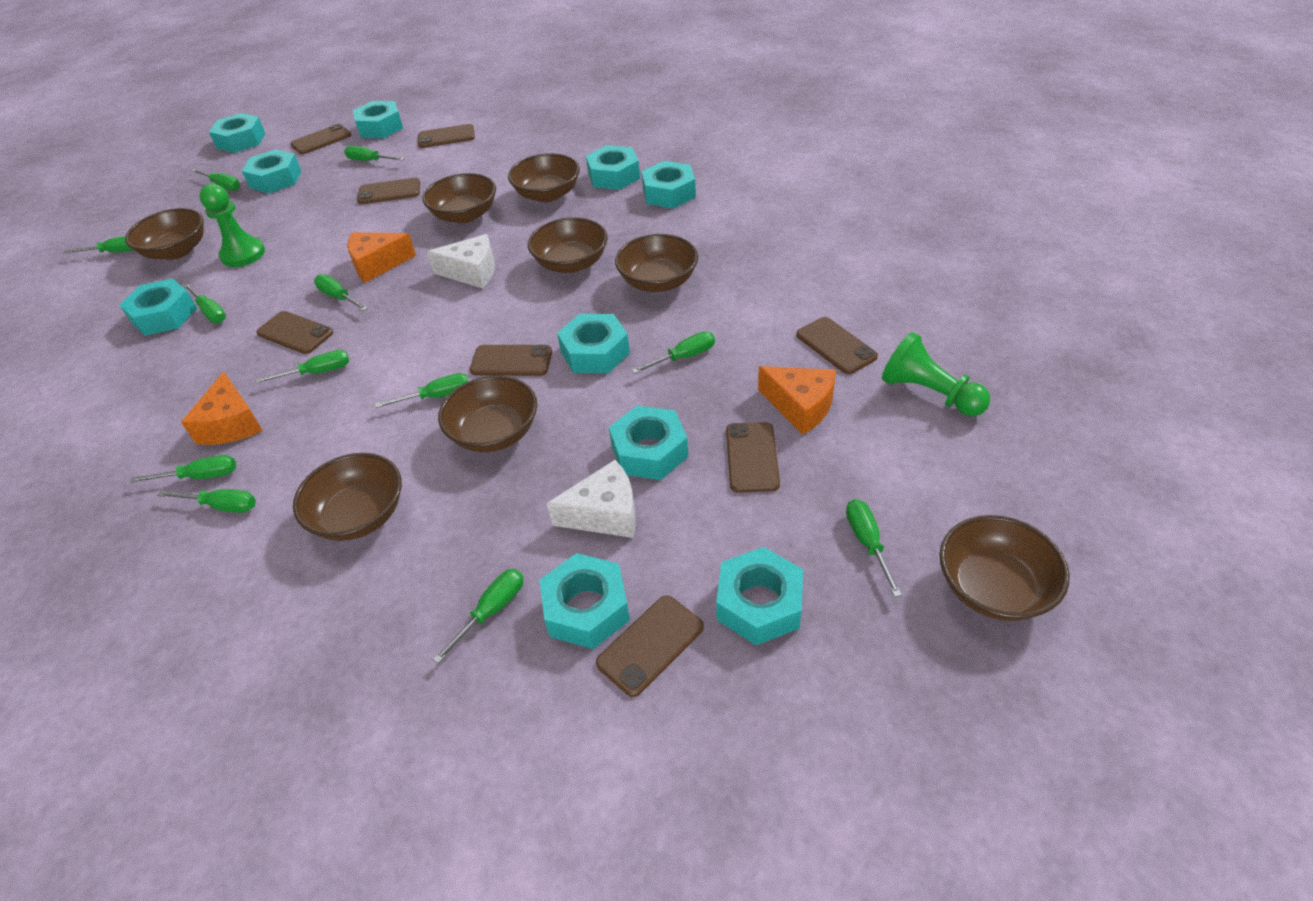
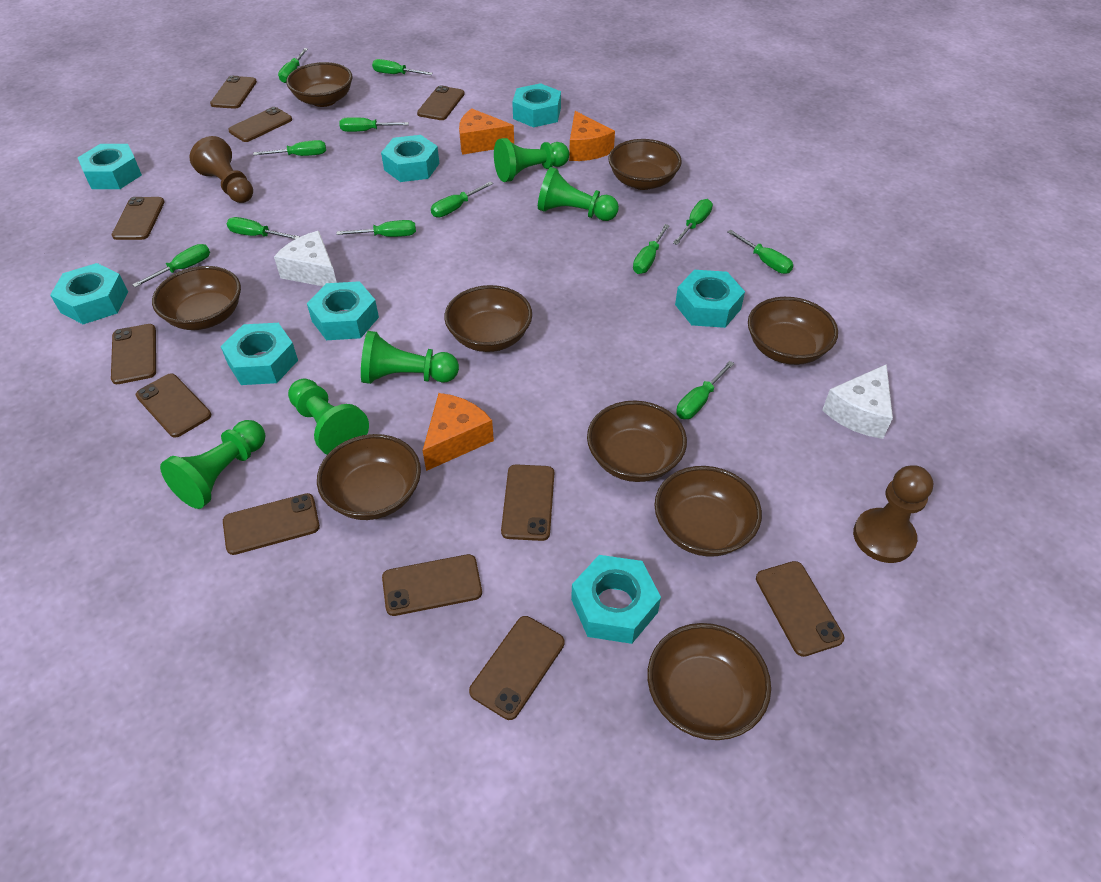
brown bowl: [125,208,204,260] [293,453,402,541] [423,173,496,224] [438,375,537,452] [508,153,580,202] [528,217,608,273] [615,234,698,292] [939,515,1070,621] = 8 -> [152,266,241,330] [286,62,353,107] [317,434,421,520] [444,285,532,352] [587,401,687,482] [608,139,682,190] [647,623,771,740] [654,466,762,557] [748,297,838,365] = 9
brown pawn: none = 0 -> [190,136,253,203] [853,465,933,563] = 2
brown phone: [257,311,333,354] [290,124,351,154] [357,178,420,204] [418,124,475,148] [470,345,552,376] [596,595,704,697] [726,422,780,493] [796,317,878,374] = 8 -> [111,324,156,384] [112,197,165,240] [136,374,211,438] [210,76,257,109] [223,493,320,555] [228,107,292,142] [382,554,482,616] [417,85,465,120] [469,616,564,720] [501,464,554,541] [756,561,844,657] = 11
green pawn: [199,184,265,267] [882,332,990,416] = 2 -> [160,420,265,509] [288,378,369,455] [361,331,459,384] [494,138,569,182] [538,167,619,221] = 5
turquoise nut: [119,278,197,336] [209,113,266,153] [242,149,301,193] [353,101,403,138] [540,553,630,649] [557,314,630,373] [586,145,640,190] [609,406,688,480] [642,161,696,208] [716,547,803,645] = 10 -> [50,263,128,324] [77,144,142,189] [221,323,298,385] [307,281,379,340] [381,135,439,182] [512,83,561,128] [571,555,661,644] [675,270,745,328] = 8

